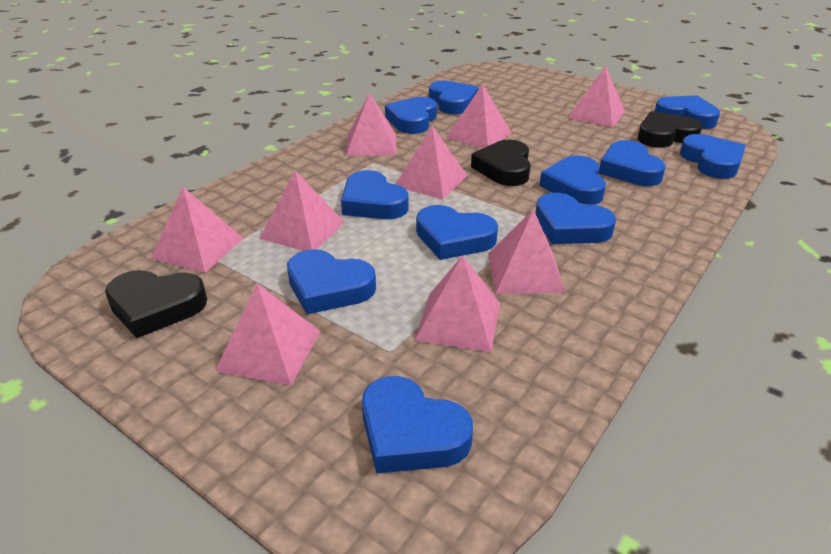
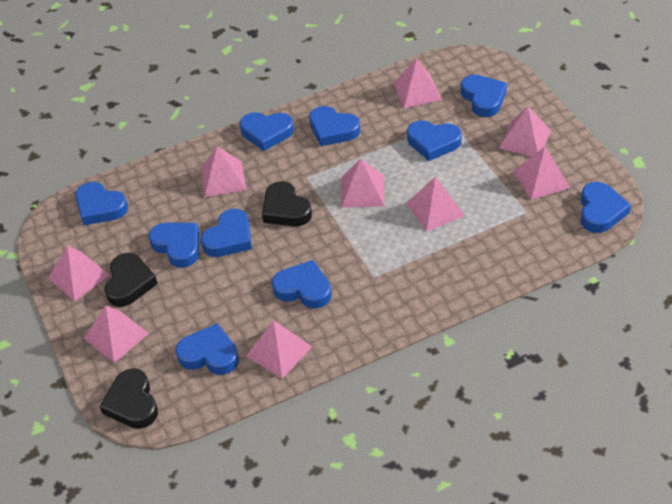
blue heart: [287,249,376,314] [341,170,409,219] [362,376,473,474] [385,97,437,134] [416,205,498,260] [429,81,479,114] [535,193,616,244] [539,155,606,205] [599,140,666,186] [654,95,720,129] [680,134,745,179] = 11 -> [75,182,128,225] [149,223,199,268] [175,323,239,375] [201,209,252,257] [240,112,294,151] [272,260,332,308] [309,106,360,146] [407,121,461,161] [461,75,507,117] [581,182,631,233] = 10

